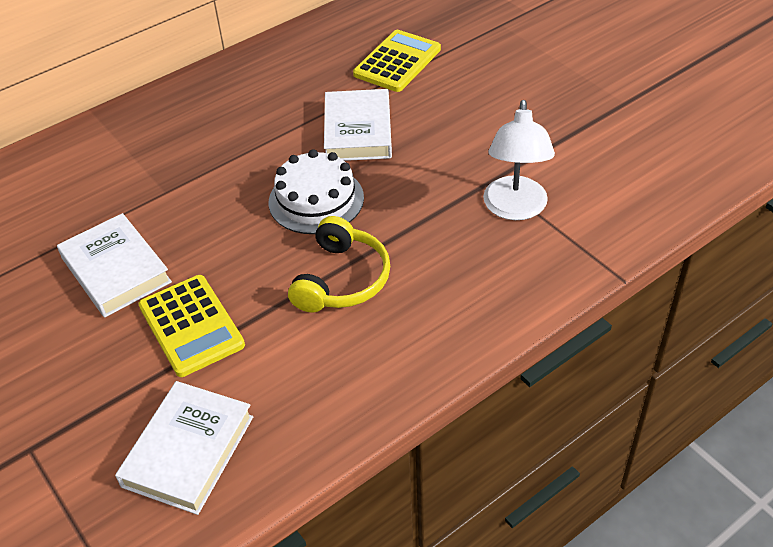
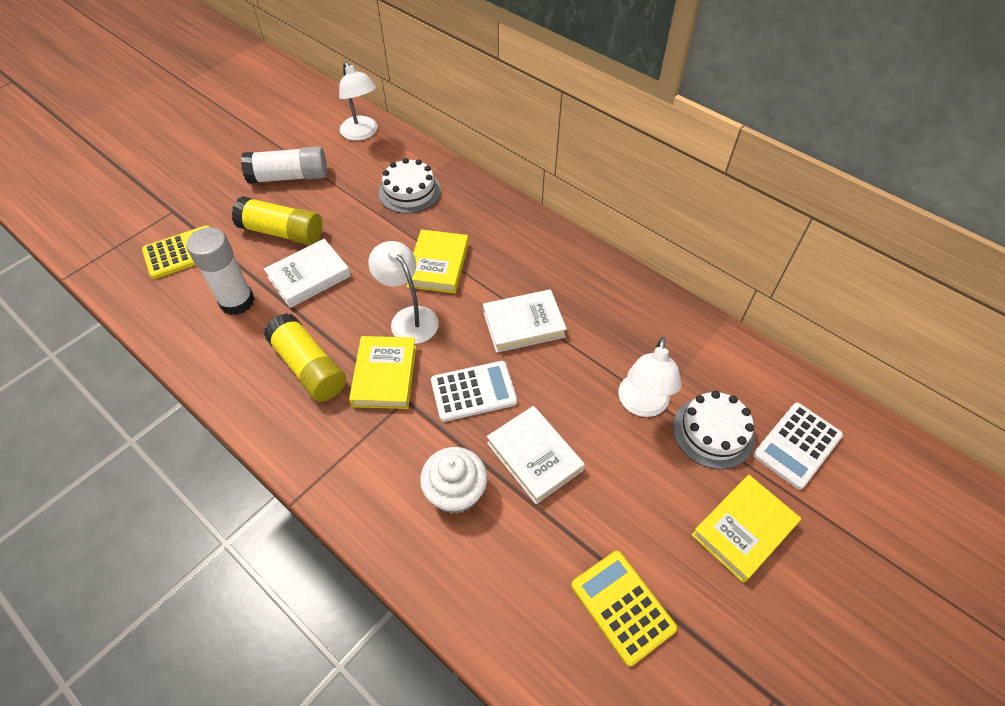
white cake: [269,149,364,234] = 1 -> [379,158,441,214] [673,391,755,470] = 2
white calculator: none = 0 -> [431,361,518,422] [753,403,843,490] = 2
white cupcake: none = 0 -> [420,447,487,514] = 1
white glue stick: none = 0 -> [186,227,255,315] [241,146,327,184] = 2
white lamp: [483,100,555,220] = 1 -> [339,61,378,141] [368,241,439,344] [619,337,682,417] = 3
yellow book: none = 0 -> [349,336,416,409] [407,229,469,294] [692,474,801,583] = 3
yellow glue stick: none = 0 -> [231,196,323,245] [264,313,346,402] = 2
yellow headphones: [288,216,390,313] = 1 -> none = 0

